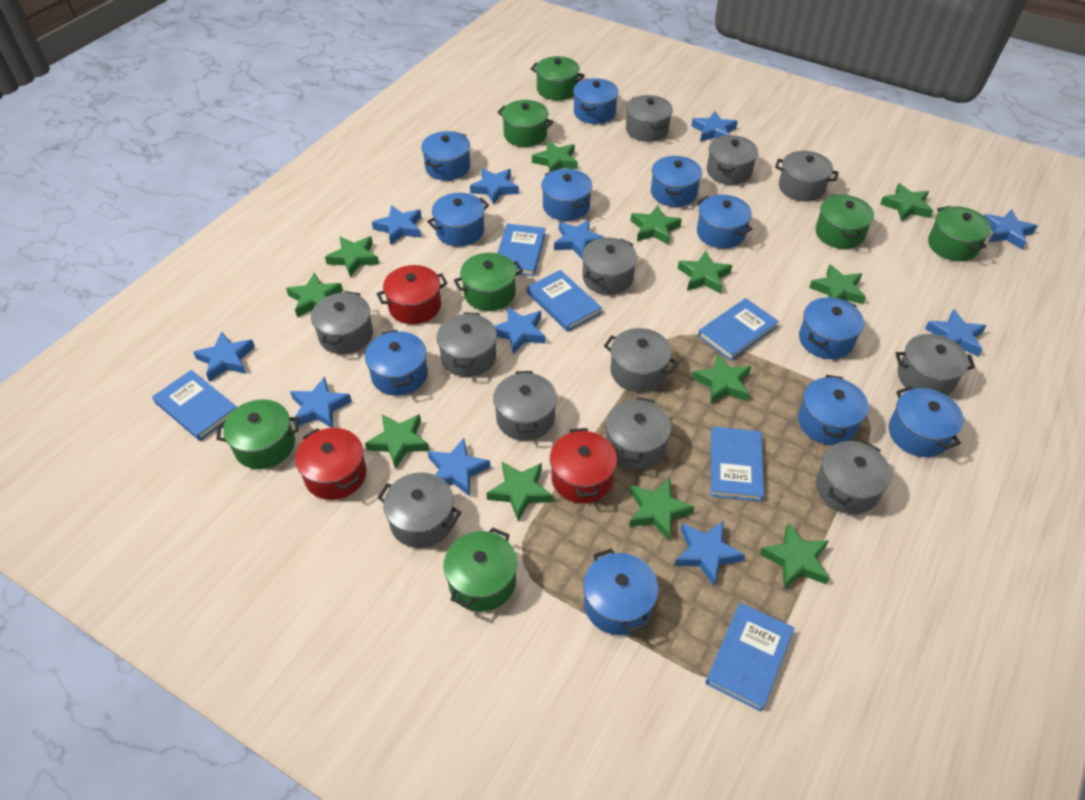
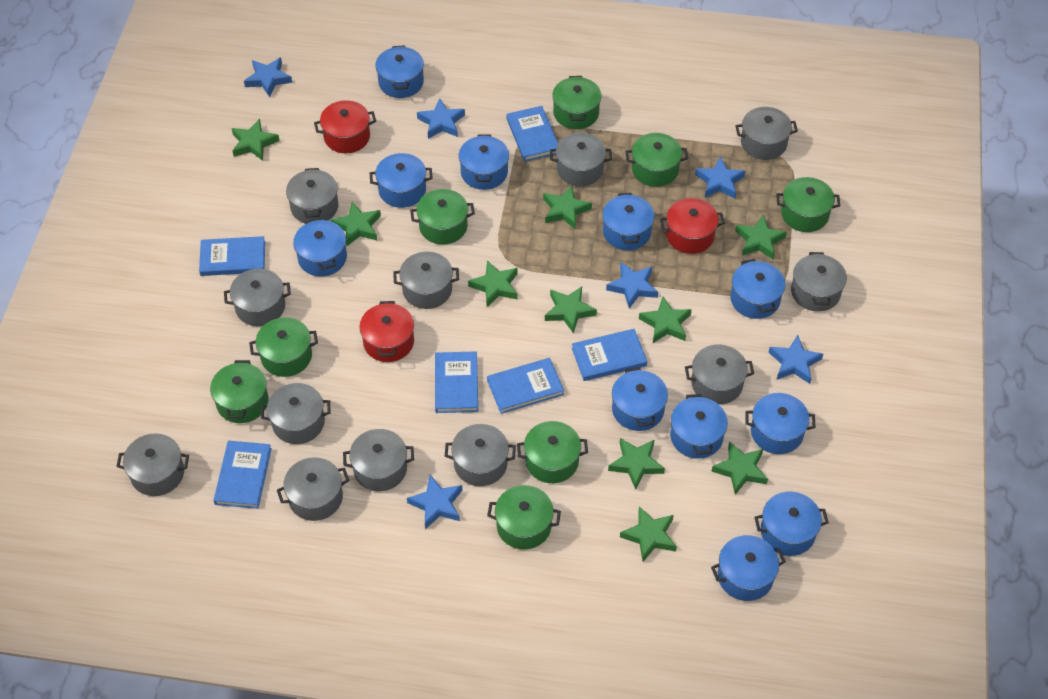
blue star: [193,331,255,382] [290,376,352,428] [372,205,421,245] [427,438,491,497] [470,168,519,205] [494,306,546,354] [554,219,605,259] [675,521,745,586] [691,111,738,142] [925,309,986,356] [983,209,1037,249] = 11 -> [244,57,292,97] [407,475,462,529] [417,98,465,139] [606,262,658,309] [695,156,745,199] [768,335,823,384] = 6
green pot: [216,399,299,469] [444,528,517,612] [454,253,523,311] [497,100,553,147] [531,56,585,100] [815,195,874,249] [928,206,991,261] = 7 -> [210,360,269,423] [249,317,318,377] [410,189,475,245] [487,485,561,550] [517,421,588,483] [552,76,601,129] [625,133,688,187] [776,177,840,232] = 8
green star: [286,273,343,317] [325,236,379,277] [365,414,430,469] [486,462,553,521] [532,141,578,172] [629,477,694,540] [631,206,682,245] [678,251,732,294] [692,353,751,404] [760,523,829,589] [809,264,866,304] [880,183,933,221] = 12 -> [232,119,280,161] [331,202,381,247] [468,260,518,307] [543,185,592,229] [545,287,597,334] [608,438,665,490] [620,506,677,562] [639,297,692,343] [711,441,768,495] [735,215,787,260] = 10

